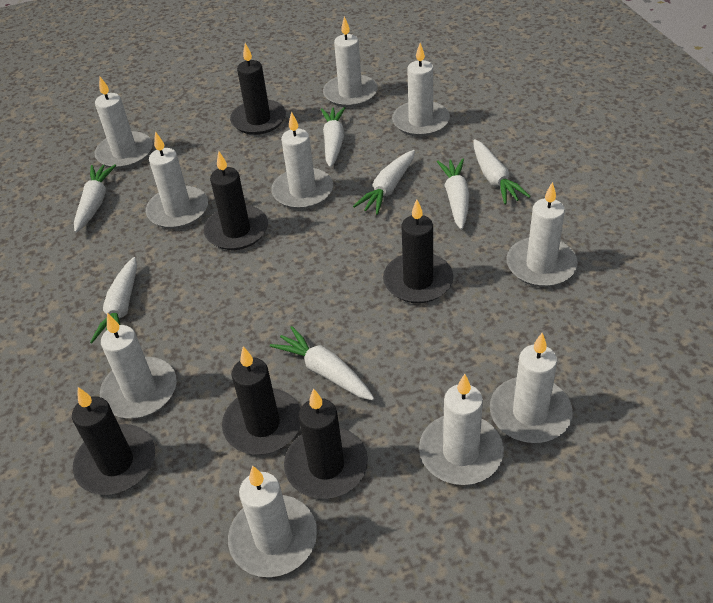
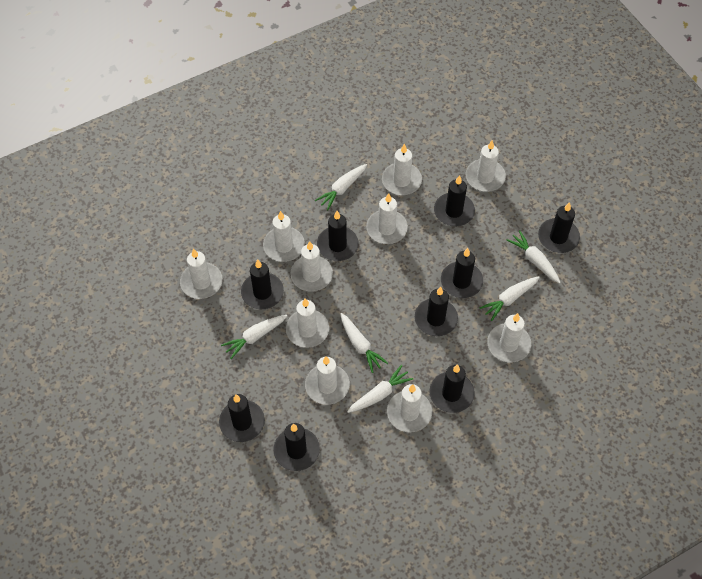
black candle: [72,387,155,495] [204,151,268,250] [222,346,301,454] [230,43,286,135] [284,388,368,499] [383,200,453,303] = 6 -> [219,394,265,442] [241,259,284,309] [273,423,320,471] [317,211,359,261] [415,287,458,336] [429,364,475,413] [434,175,475,226] [441,248,483,298] [538,202,580,253] = 9
white carrot: [74,164,116,233] [90,257,137,343] [270,326,374,401] [321,107,345,167] [353,150,415,215] [437,159,469,230] [473,139,531,204] = 7 -> [221,315,287,359] [315,164,367,210] [340,313,388,373] [347,365,413,413] [480,276,540,321] [507,230,561,284] = 6

